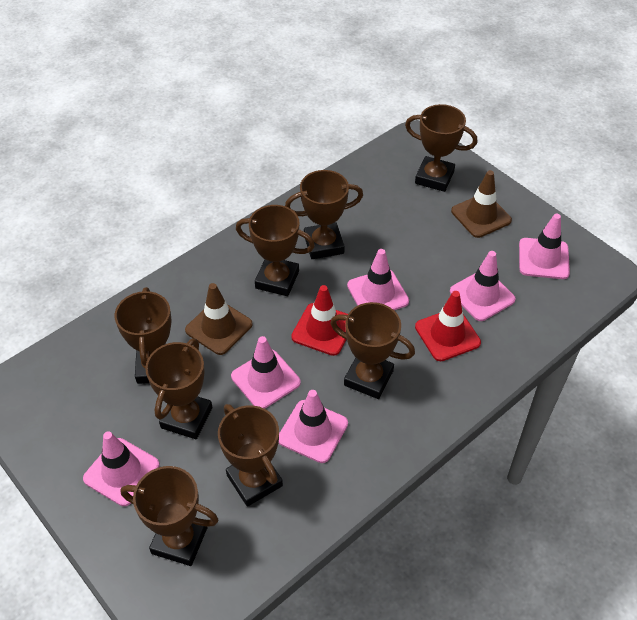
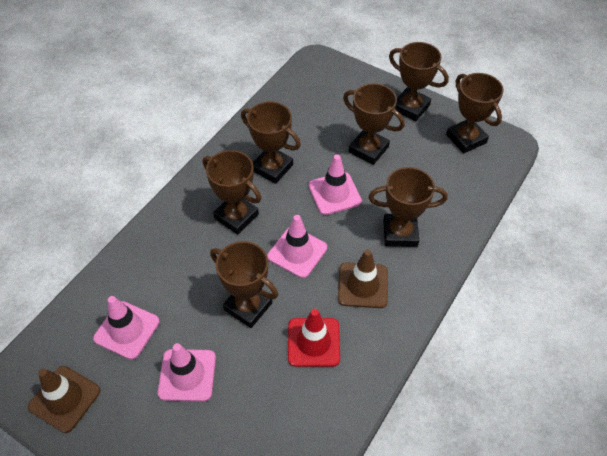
brown trophy: [114,287,171,384] [120,466,219,566] [145,338,212,439] [218,404,283,507] [236,205,315,296] [285,170,363,259] [330,302,415,399] [405,104,477,192] = 8 -> [203,150,261,234] [210,241,278,328] [241,102,301,184] [343,83,405,165] [369,167,448,247] [389,42,449,121] [446,73,504,153] = 7
pink traffic cone: [83,431,160,506] [231,336,301,409] [279,390,348,463] [347,249,409,310] [450,251,516,321] [519,214,570,279] = 6 -> [93,296,160,360] [158,343,216,402] [267,215,327,278] [308,154,362,215] = 4
red traffic cone: [291,285,348,356] [415,291,481,361] = 2 -> [288,309,340,367] = 1

